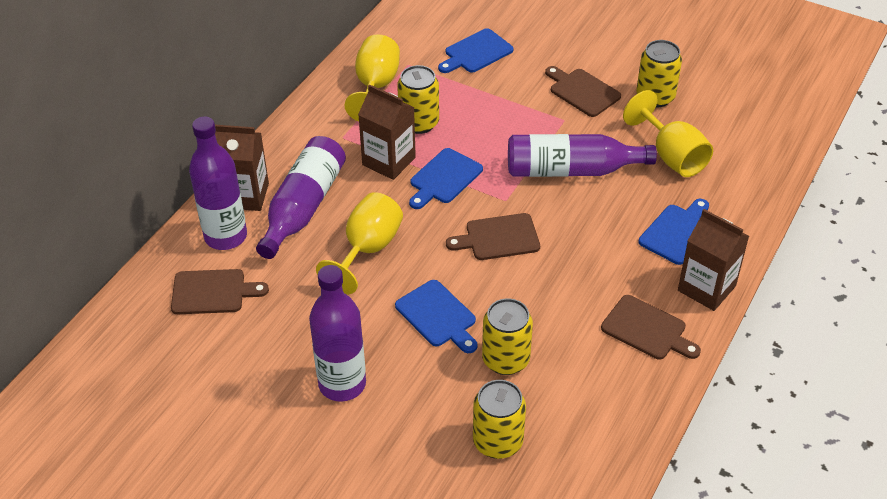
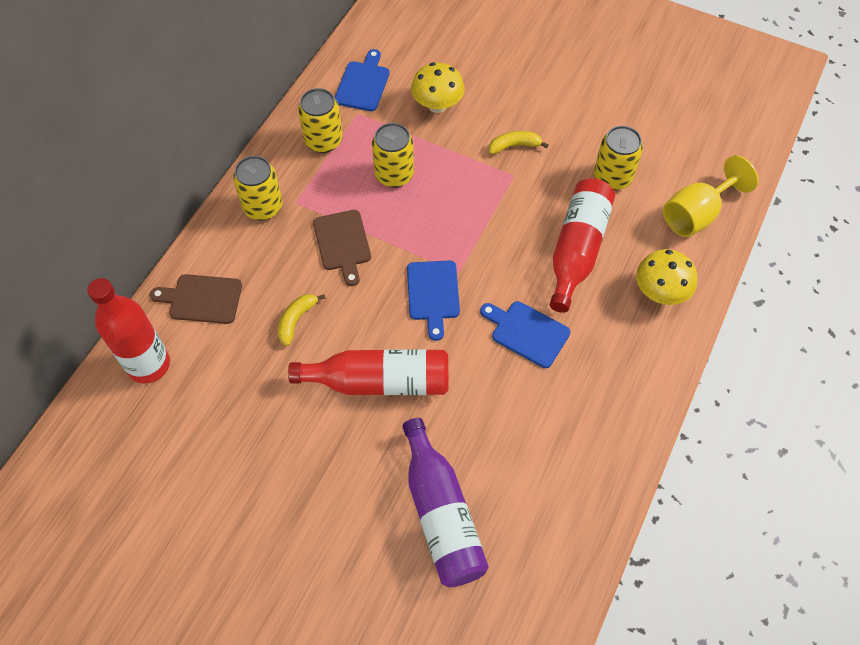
blue cutting board: [395,280,478,353] [409,148,483,209] [438,28,514,73] [638,199,709,265] = 4 -> [334,49,390,111] [407,260,460,341] [480,301,571,368] = 3
brown carton: [215,125,269,211] [358,84,416,180] [678,209,749,311] = 3 -> none = 0
brown cutting board: [171,269,269,314] [446,213,540,260] [545,66,621,117] [601,295,701,360] = 4 -> [150,274,242,324] [313,210,371,286] = 2
purple bottle: [189,117,247,250] [256,136,346,259] [309,265,366,402] [508,134,657,177] = 4 -> [402,418,489,587] = 1
red bottle: none = 0 -> [87,278,170,383] [288,349,448,395] [550,178,615,313] = 3
yellow banana: none = 0 -> [278,294,325,346] [489,131,549,154] = 2
yellow goblet: [316,192,403,294] [345,34,400,122] [623,90,713,177] = 3 -> [663,155,758,237] = 1
yellow mushroom: none = 0 -> [411,63,465,113] [636,249,697,305] = 2

